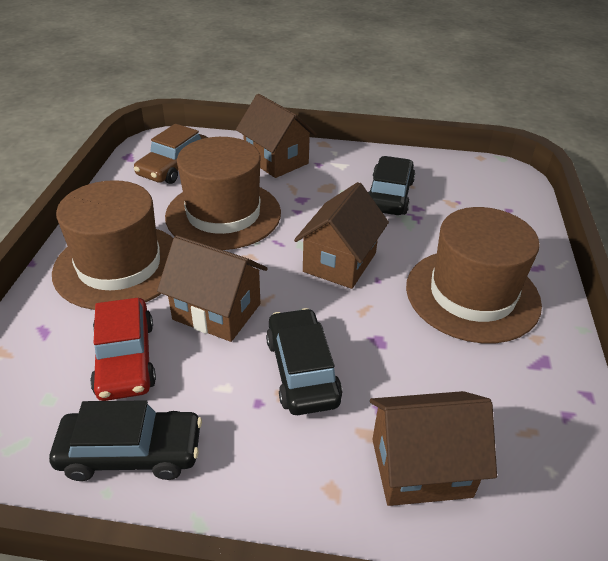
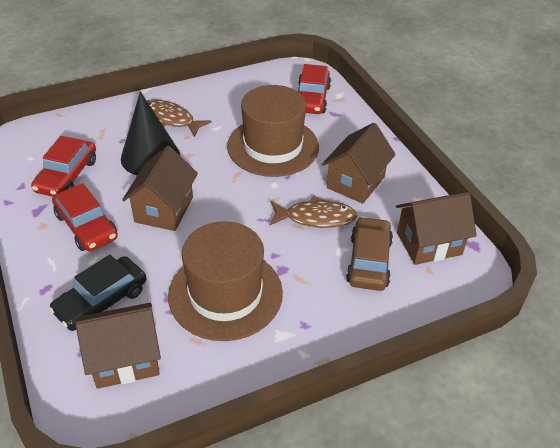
black car: [49,400,202,481] [266,308,342,415] [368,156,415,215] = 3 -> [49,255,146,331] = 1
black cone: none = 0 -> [121,91,180,175] = 1
brown fish: none = 0 -> [147,99,212,137] [270,196,357,228] = 2
brown hat: [52,180,173,310] [165,137,281,250] [406,207,542,343] = 3 -> [168,221,283,341] [227,85,319,177] = 2
red car: [90,298,156,401] = 1 -> [31,136,96,197] [52,183,118,251] [298,64,331,114] = 3

